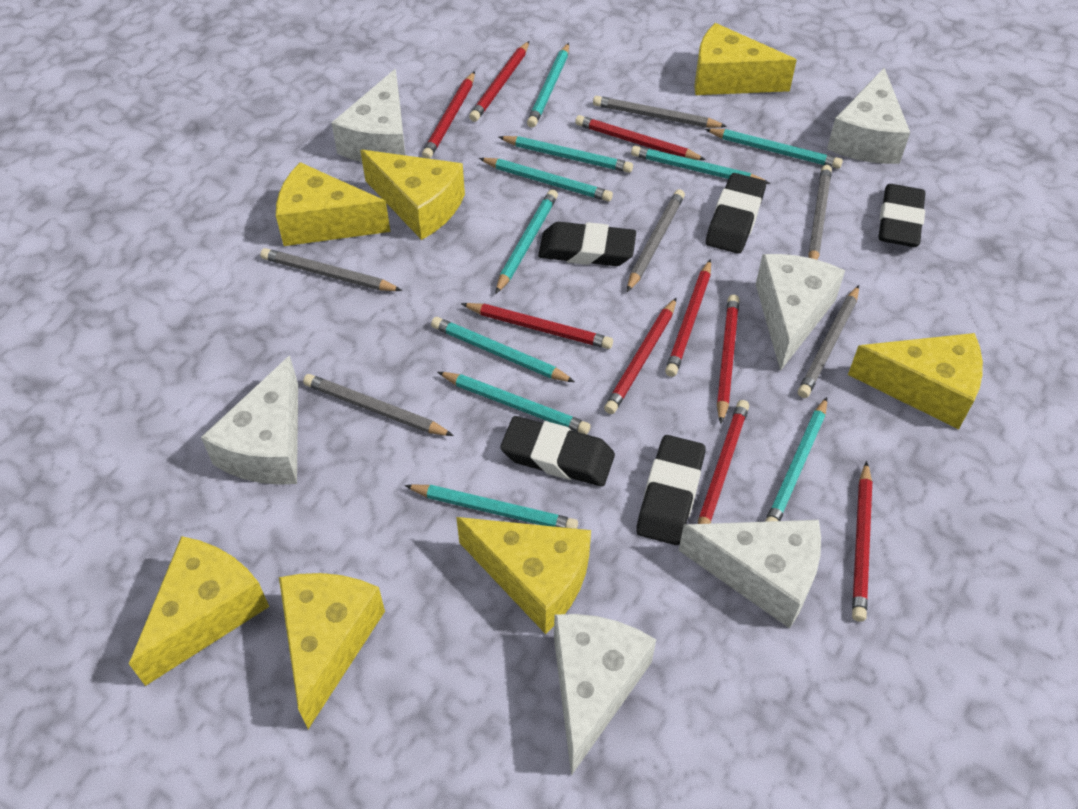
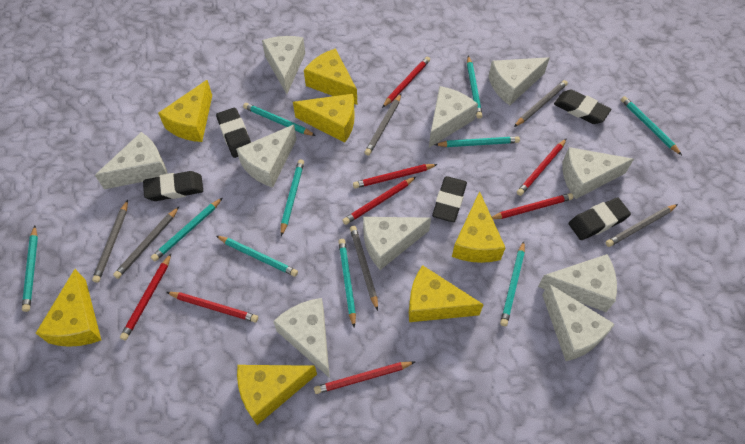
red pencil: [422,71,475,159] [461,303,613,349] [469,41,529,122] [575,115,706,160] [604,298,677,414] [665,259,711,377] [698,400,749,524] [717,295,739,424] [852,461,872,622] = 9 -> [120,254,171,340] [166,292,258,322] [314,361,415,394] [343,177,416,225] [353,164,438,189] [382,56,430,108] [492,193,573,219] [517,138,567,196] = 8
white cheese: [201,355,298,485] [331,69,405,162] [554,614,656,776] [678,520,821,628] [756,254,845,371] [827,68,910,164] = 6 -> [95,132,167,189] [236,125,297,188] [262,36,305,94] [273,298,330,378] [363,217,431,270] [429,86,478,148] [488,57,550,105] [538,254,617,312] [542,284,615,361] [562,147,634,199] = 10

